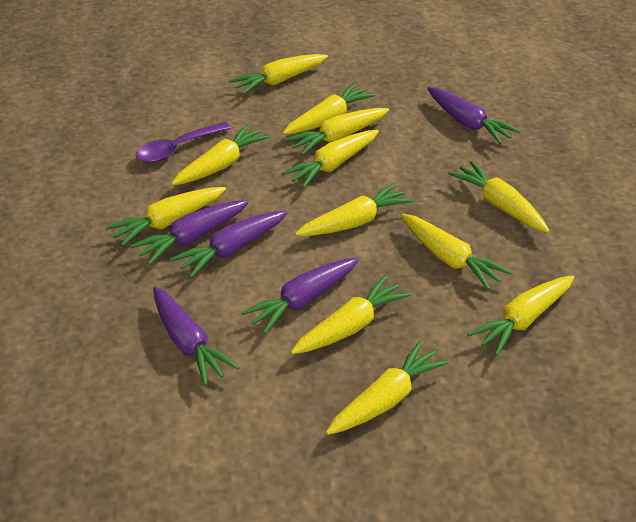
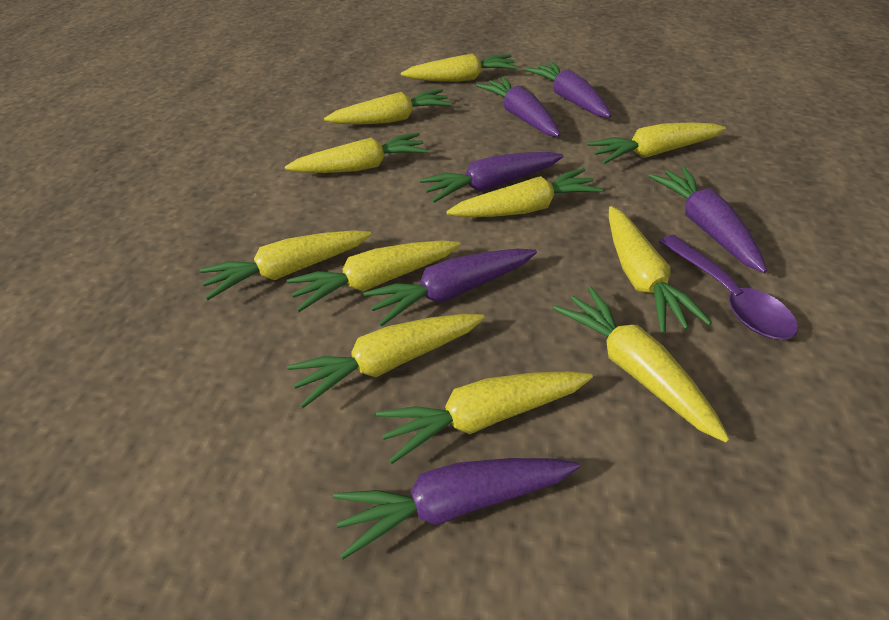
purple carrot: [130,200,249,265] [153,287,240,386] [170,211,288,278] [241,257,359,334] [427,87,521,144] = 5 -> [333,458,580,559] [363,249,537,327] [420,152,563,203] [476,77,560,137] [525,61,611,118] [649,167,767,273] = 6
yellow carrot: [106,187,226,246] [171,124,270,185] [229,54,328,95] [282,130,379,188] [283,83,376,134] [285,108,389,155] [291,275,411,354] [295,183,414,236] [326,341,450,435] [401,214,512,290] [448,161,550,233] [467,276,574,356] = 12 -> [199,230,372,300] [285,132,428,173] [287,240,461,312] [287,314,485,408] [324,89,452,124] [376,371,593,464] [401,54,518,82] [447,168,603,217] [553,287,730,442] [587,122,726,164] [609,206,712,334] = 11

